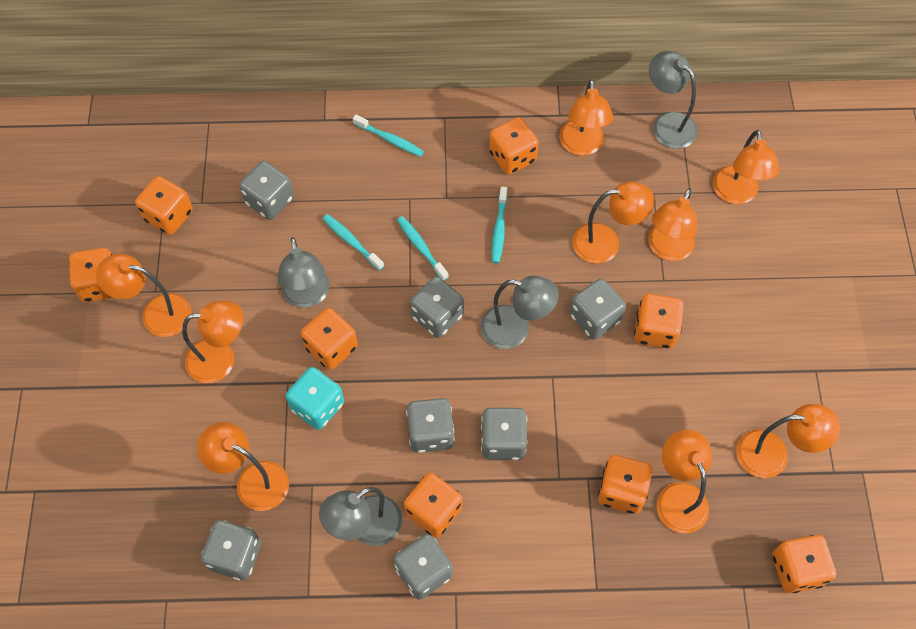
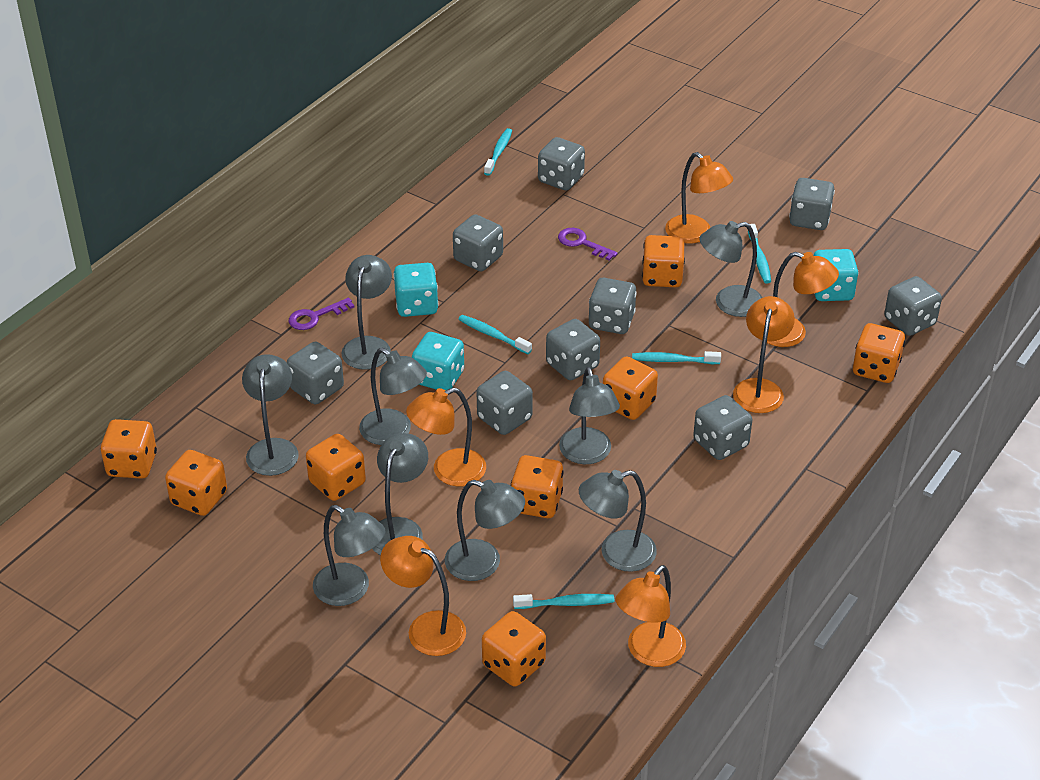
grey dice: [201,520,261,580] [239,161,294,220] [393,534,453,600] [406,398,454,453] [410,276,464,338] [481,408,527,460] [570,279,626,340] = 7 -> [287,342,344,404] [453,214,503,271] [476,371,533,435] [538,137,585,190] [546,319,600,380] [589,278,637,334] [693,395,752,460] [789,178,835,230] [884,276,942,336] = 9
grey lamp: [278,237,330,308] [319,487,402,546] [480,276,559,349] [649,51,697,149] = 4 -> [242,354,299,476] [313,505,385,606] [341,255,392,370] [359,348,427,445] [372,433,428,555] [445,480,525,581] [559,367,620,464] [579,470,657,572] [700,221,763,317] = 9
orange lamp: [96,254,191,337] [182,301,243,383] [197,422,289,511] [559,79,613,156] [572,182,654,264] [648,189,697,261] [657,430,712,533] [713,130,780,204] [736,404,840,478] = 9 -> [380,536,466,656] [406,387,486,487] [616,565,686,667] [665,152,733,244] [733,296,795,413] [767,252,839,347] = 6
purple key: none = 0 -> [289,298,355,330] [558,228,618,261] = 2
turquoise dice: [286,367,344,430] = 1 -> [393,263,438,317] [412,332,464,390] [814,249,859,301] = 3
turquoise toothbrush: [323,214,384,271] [353,114,424,157] [397,216,449,281] [492,187,507,263] = 4 -> [458,315,532,354] [484,128,512,176] [513,594,614,609] [632,351,721,364] [748,224,771,284] = 5

